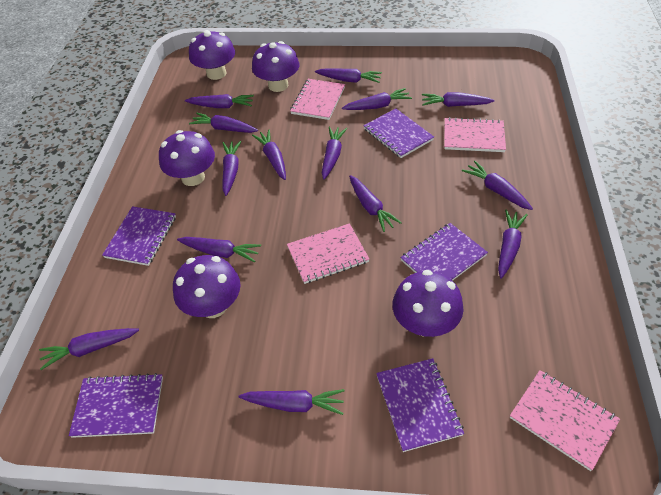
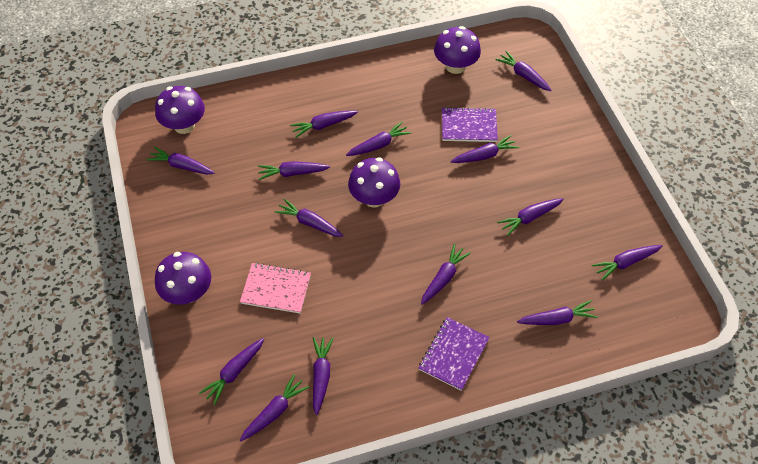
pink notebook: [287,223,369,284] [290,79,345,120] [444,117,506,152] [510,370,620,471] = 4 -> [240,263,311,314] = 1
purple mushroom: [159,130,215,186] [173,255,240,318] [189,30,235,80] [252,41,300,92] [392,270,464,337] = 5 -> [155,86,205,134] [155,252,211,305] [348,157,400,207] [434,26,481,74] = 4
purple notebook: [69,373,163,438] [102,206,176,266] [363,109,434,158] [376,358,464,452] [401,223,488,281] = 5 -> [419,317,490,391] [442,107,498,142] = 2

